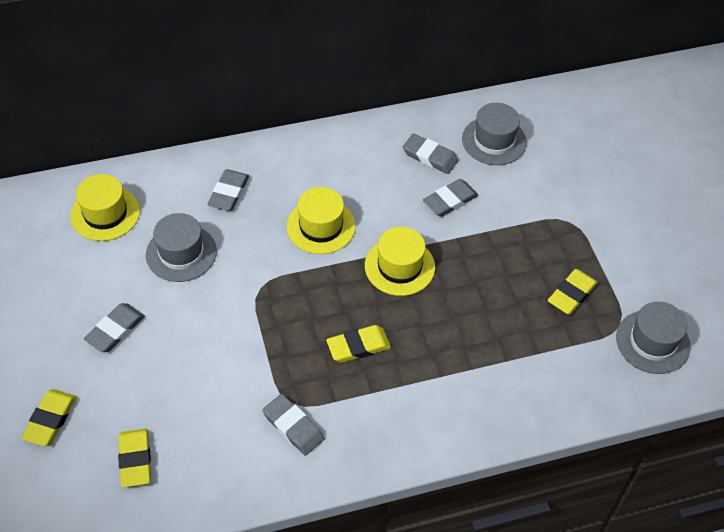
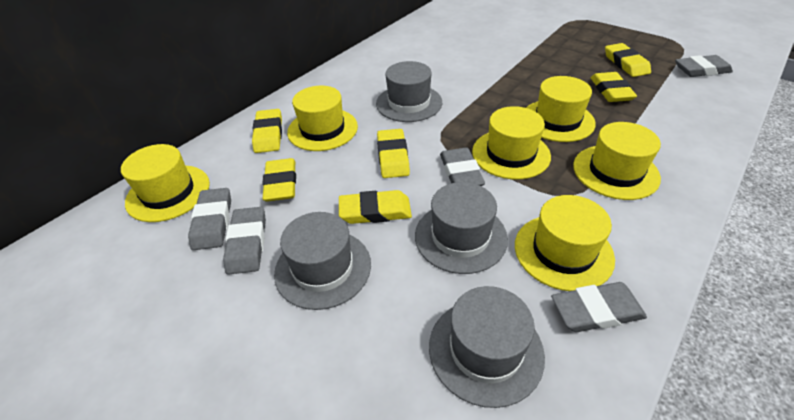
grey hat: [146,213,217,282] [462,103,527,165] [616,302,691,374] = 3 -> [274,212,371,310] [376,61,442,122] [415,182,508,274] [429,286,545,408] = 4
yellow eraser: [21,389,76,446] [118,429,151,488] [326,325,391,363] [548,269,598,314] = 4 -> [252,109,282,153] [262,158,296,202] [339,190,412,224] [377,129,410,178] [591,72,637,102] [605,43,651,77] = 6
yellow hat: [70,174,140,241] [287,187,356,254] [365,227,435,296] = 3 -> [121,144,210,222] [287,86,358,151] [472,106,551,179] [515,195,615,291] [526,76,596,142] [573,122,661,200] = 6

